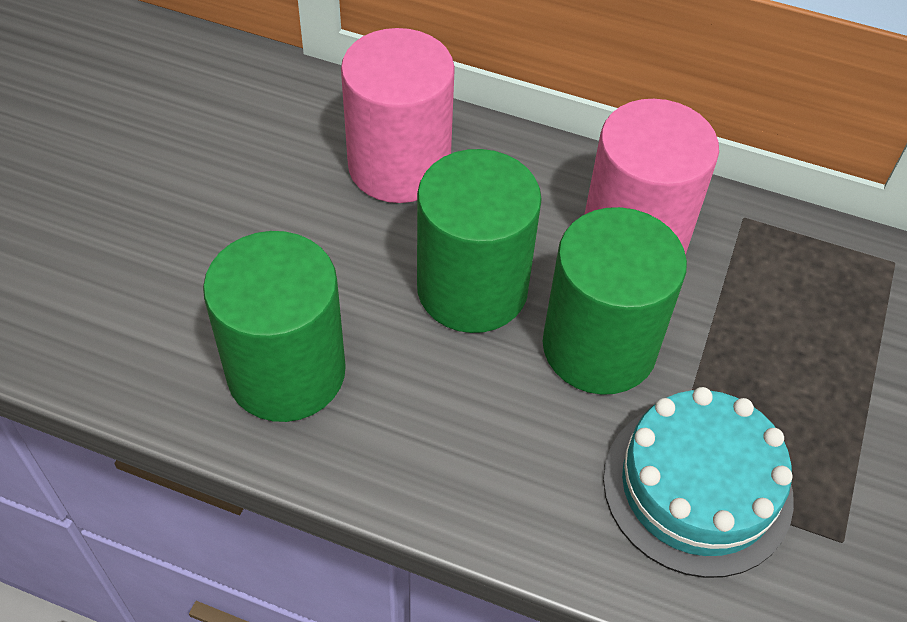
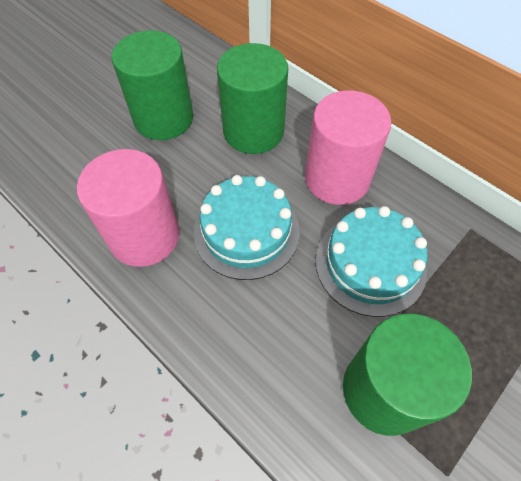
turquoise cake: [603,387,794,578] = 1 -> [194,175,300,280] [315,206,427,317] = 2

